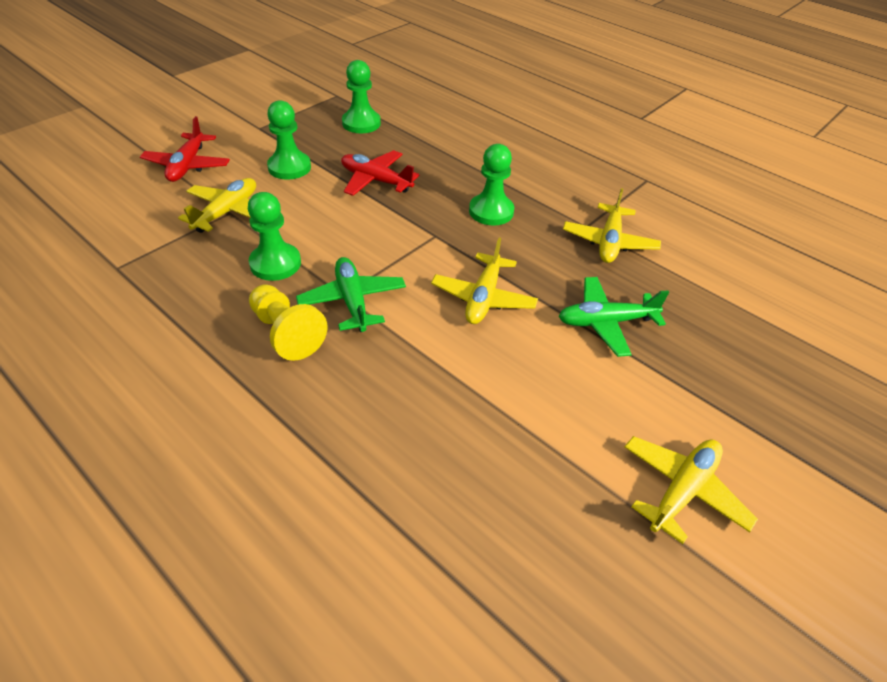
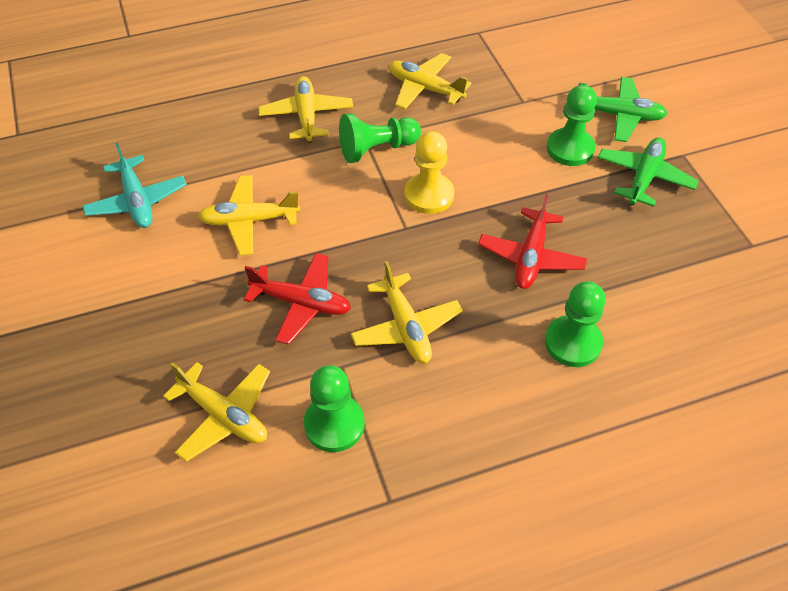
turquoise plane: none = 0 -> [82,142,187,228] = 1
yellow plane: [178,178,256,233] [431,238,538,324] [563,188,661,263] [625,436,758,544] = 4 -> [163,362,270,462] [198,175,300,256] [259,76,353,142] [351,261,463,364] [389,53,471,109] = 5

